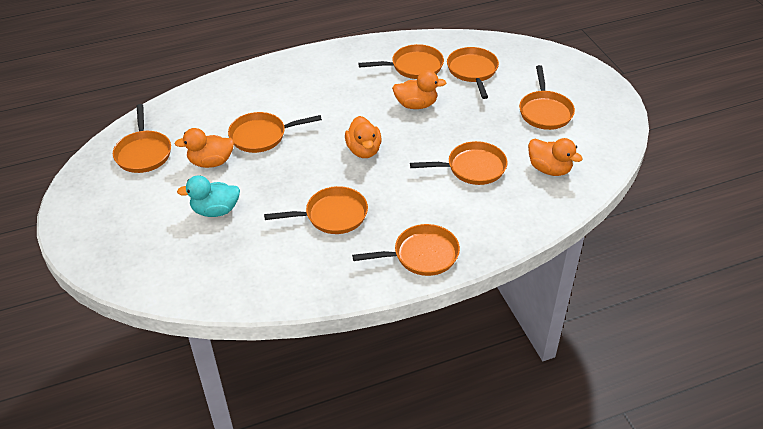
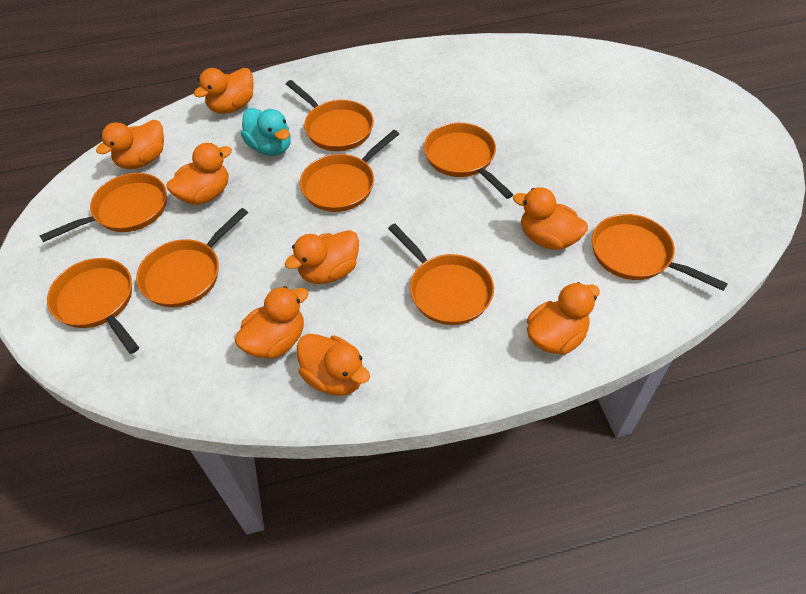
orange duck: [174,128,234,168] [345,116,382,158] [392,70,447,109] [528,138,583,176] = 4 -> [96,120,164,169] [166,143,232,205] [194,68,253,114] [235,286,309,359] [285,230,359,284] [297,334,370,395] [513,187,588,250] [527,282,600,355] = 8

